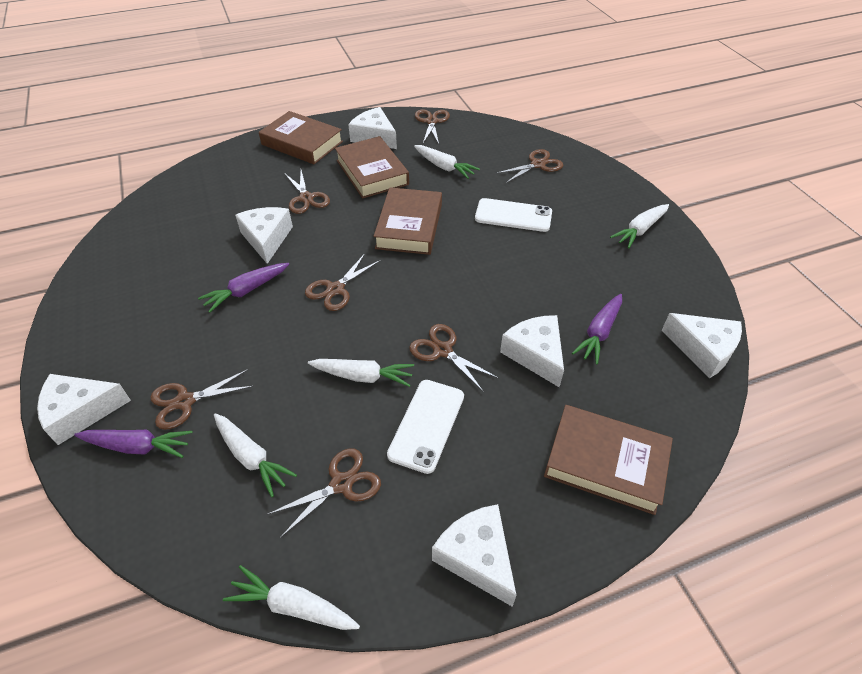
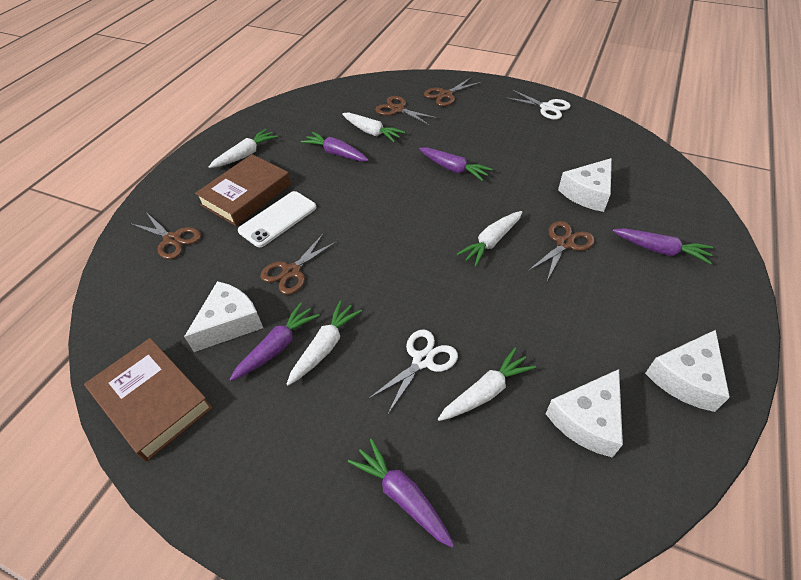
brown book: [259,111,343,164] [335,136,409,199] [374,187,442,255] [544,405,673,515] = 4 -> [84,338,213,461] [195,154,291,226] = 2
brown scissors: [150,369,254,430] [267,448,381,538] [284,170,330,214] [305,254,381,311] [409,324,498,392] [415,109,450,144] [495,149,563,184] = 7 -> [130,212,201,259] [260,233,338,295] [375,96,439,125] [424,77,482,106] [528,221,595,281] = 5
purple carrot: [74,430,193,458] [198,263,289,313] [572,294,622,365] = 3 -> [229,302,320,381] [301,132,368,161] [348,439,454,548] [419,147,493,181] [612,228,713,264] = 5
white cheese: [37,374,131,445] [235,207,293,264] [348,107,397,149] [432,504,516,607] [500,315,564,387] [662,313,742,378] = 6 -> [184,281,263,352] [546,369,623,458] [558,158,612,212] [645,330,730,412] = 4
white phone: [387,380,464,474] [475,198,552,232] = 2 -> [238,191,317,247] = 1
white scissors: none = 0 -> [368,329,458,415] [505,90,571,120] = 2

